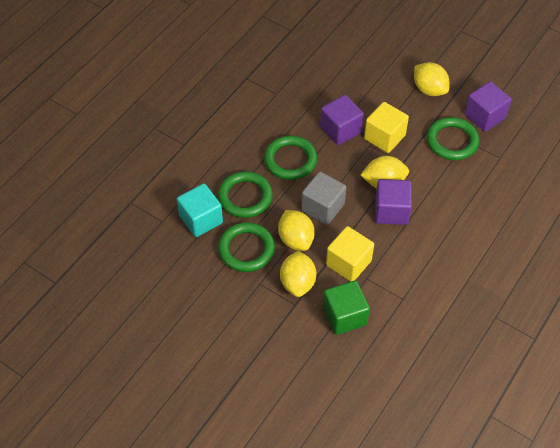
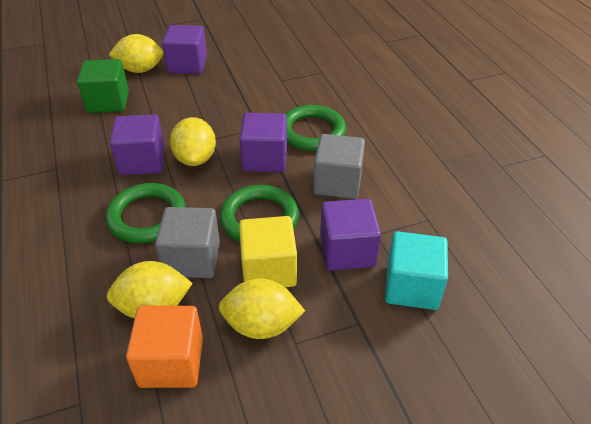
green ring: [218,171,273,218] [218,222,275,272] [264,136,317,180] [427,117,479,160] = 4 -> [106,183,186,243] [220,185,299,242] [286,105,346,151] = 3
grey cube: [301,172,346,225] = 1 -> [155,207,220,278] [313,134,365,199] = 2
orange cube: none = 0 -> [126,306,203,388] = 1
purple cube: [320,95,364,145] [375,179,412,225] [464,81,512,132] = 3 -> [110,114,165,175] [162,25,207,74] [239,113,287,172] [320,199,381,271] = 4
yellow cube: [326,226,374,282] [364,102,409,153] = 2 -> [239,216,297,287] = 1

